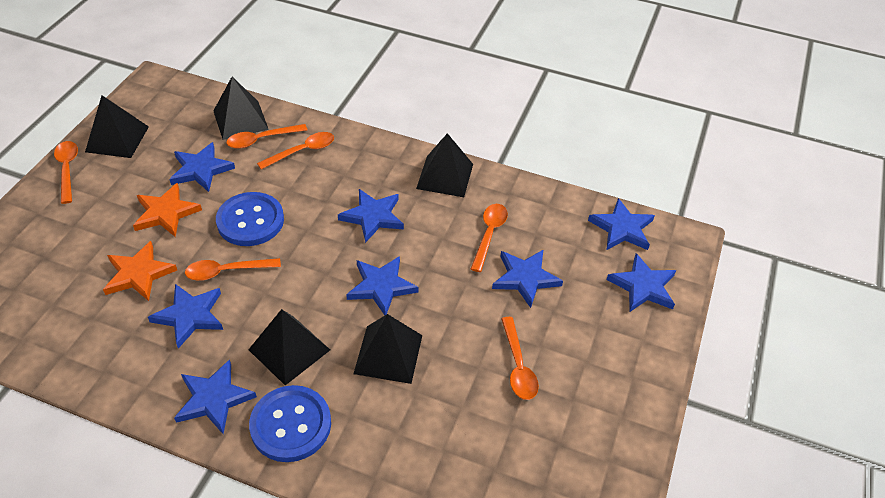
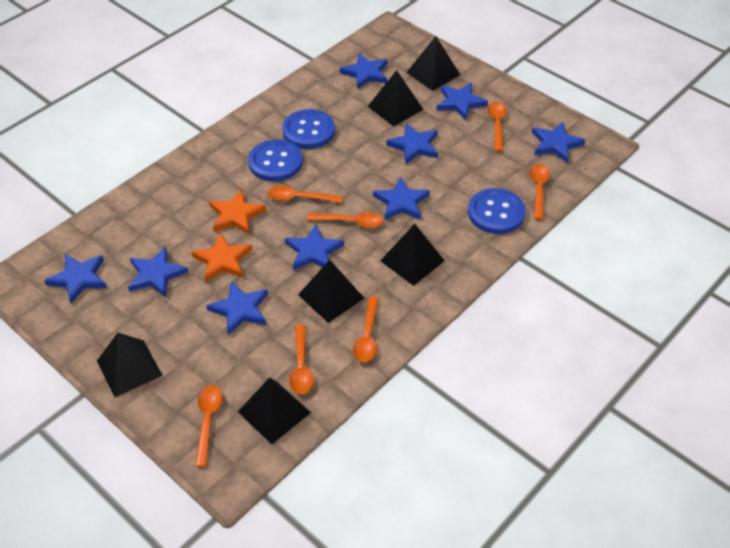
black pyramid: [85,95,149,158] [214,77,269,140] [248,309,330,385] [354,314,422,384] [416,133,473,197] = 5 -> [97,333,163,397] [238,378,311,445] [298,260,364,323] [368,70,423,126] [380,224,445,286] [406,36,460,91] = 6
blue button: [216,192,284,246] [249,385,331,462] = 2 -> [248,139,303,181] [282,109,335,149] [468,188,526,234] = 3
blue star: [148,284,223,348] [169,142,235,192] [174,359,257,434] [338,189,404,243] [346,256,419,315] [492,250,563,308] [588,198,655,250] [607,253,676,312] = 8 -> [44,254,107,304] [128,247,188,298] [206,281,268,335] [285,224,344,270] [340,53,388,89] [373,177,430,220] [386,123,438,164] [436,83,488,120] [532,122,585,163] = 9
orange spoon: [54,141,78,204] [185,258,281,281] [226,124,307,149] [257,132,334,169] [471,204,508,272] [501,317,539,400] = 6 -> [195,385,222,467] [267,186,343,203] [289,324,314,394] [307,212,383,228] [353,296,379,362] [487,102,506,152] [530,164,550,220] = 7

